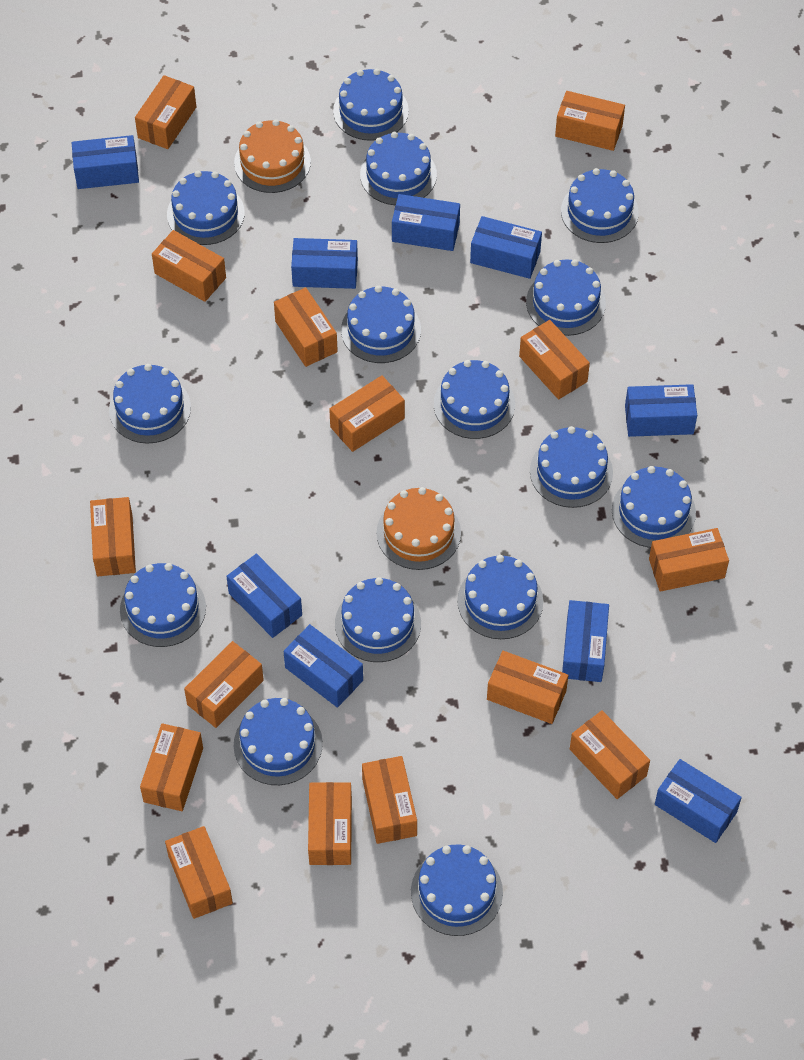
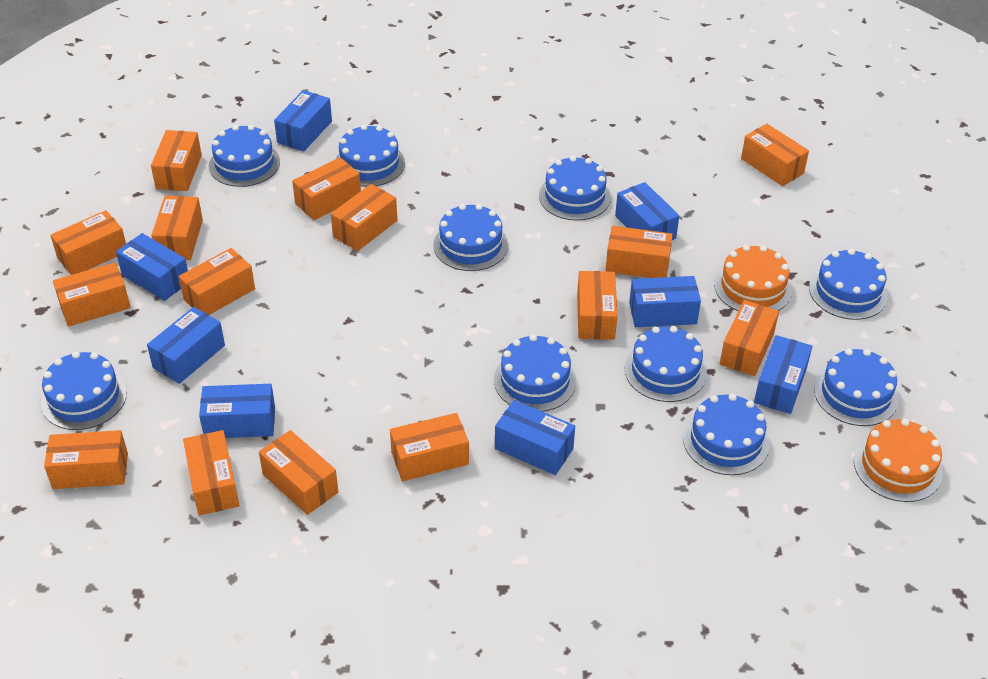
blue box: [72,135,139,189] [226,554,302,638] [284,624,363,708] [291,238,358,289] [392,194,460,251] [470,216,542,279] [562,600,609,682] [625,384,697,437] [655,759,742,843] = 9 -> [116,233,188,301] [147,307,225,384] [199,384,275,438] [274,90,332,152] [495,400,575,475] [615,182,679,240] [629,276,701,327] [754,335,812,414] = 8
blue cake: [109,364,191,443] [120,563,206,647] [167,171,245,245] [234,698,323,785] [333,69,409,141] [335,577,421,662] [341,285,421,363] [360,132,437,205] [411,845,503,936] [434,360,515,439] [457,555,543,639] [526,259,606,336] [530,426,613,508] [561,168,639,243] [612,466,696,548] = 15 -> [41,351,127,430] [209,125,280,187] [336,125,405,187] [433,204,508,271] [494,334,576,412] [539,156,611,221] [625,326,707,402] [683,394,770,475] [809,249,888,320] [814,348,898,426] = 10

